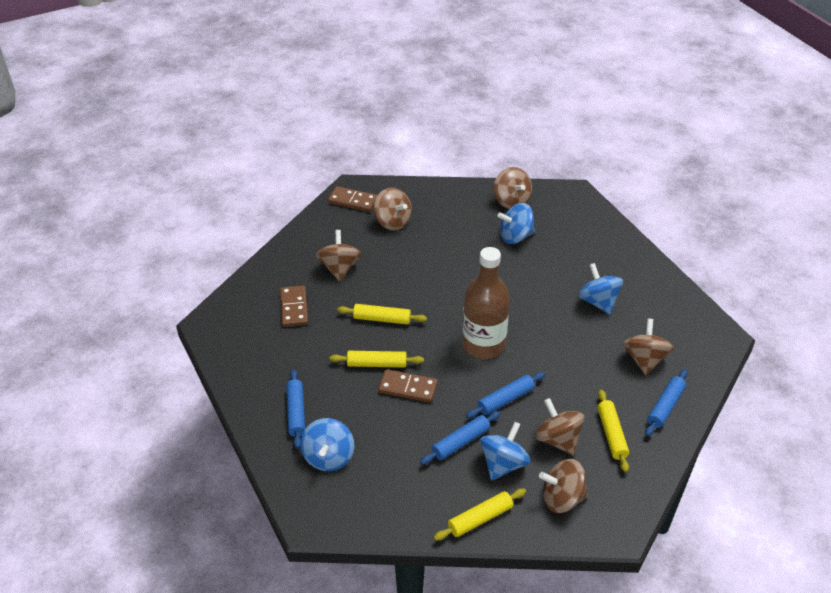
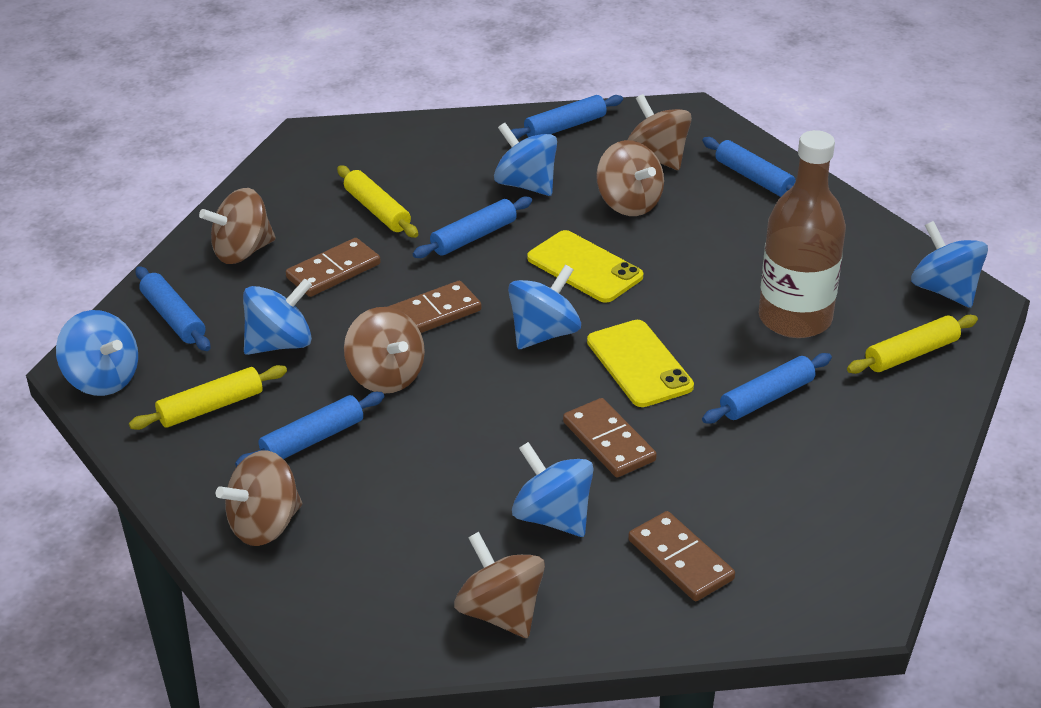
blue rolling pin: [286,369,305,449] [420,411,501,465] [466,372,545,418] [645,369,688,436] = 4 -> [135,266,210,351] [235,392,385,467] [413,197,532,258] [511,95,623,139] [702,137,796,197] [702,353,832,424] = 6
blue spinning top: [300,418,354,471] [480,422,530,480] [497,203,535,244] [578,263,623,315] = 4 -> [56,310,138,396] [243,278,312,355] [494,123,557,196] [508,265,581,349] [512,442,594,537] [911,221,988,308] = 6
brown domino: [280,285,308,327] [328,186,378,212] [378,369,438,403] = 3 -> [286,238,381,297] [388,281,481,333] [563,398,657,477] [628,511,735,601] = 4
yellow phone: none = 0 -> [527,230,643,303] [587,320,694,407] = 2
yellow rolling pin: [330,351,424,368] [337,304,427,325] [434,488,526,540] [597,390,629,472] = 4 -> [129,365,287,430] [337,165,418,238] [847,315,978,374] = 3

